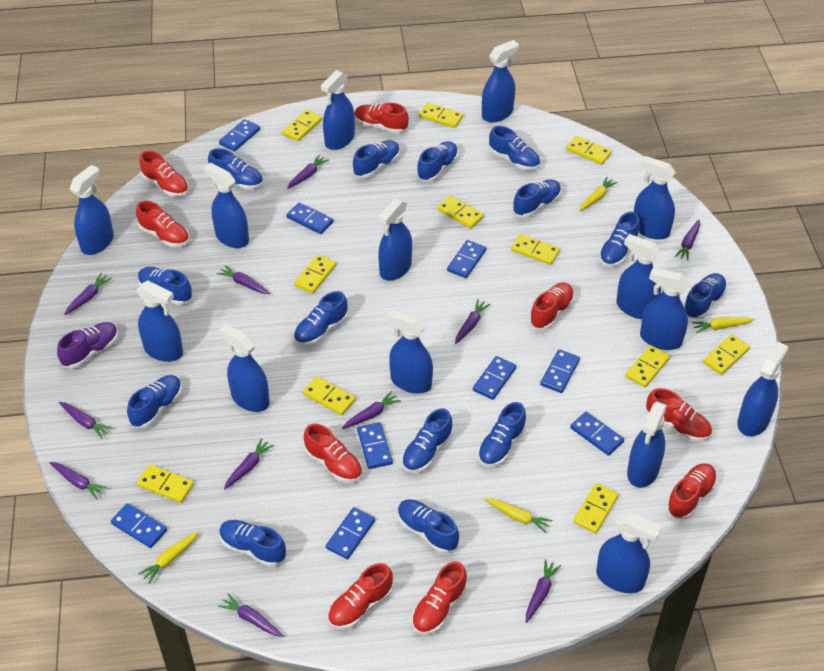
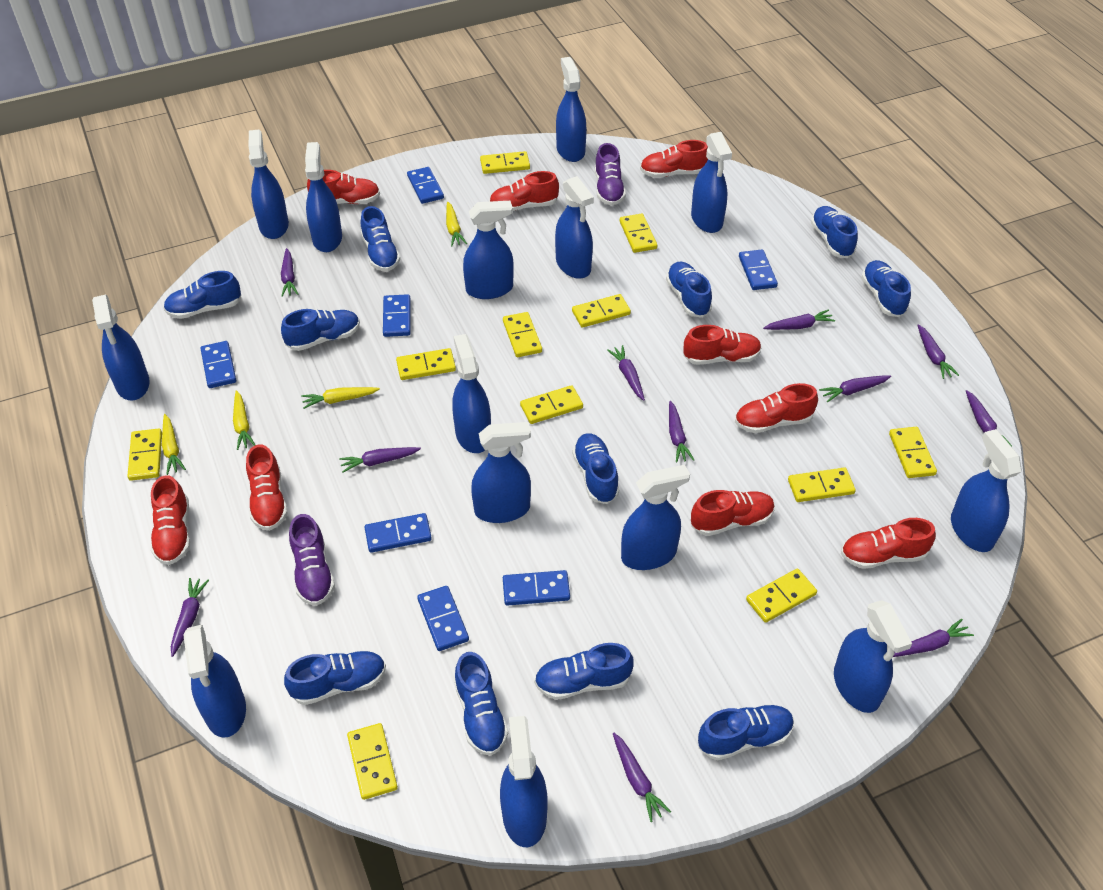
blue domino: [111,503,167,548] [219,119,260,152] [286,203,333,234] [326,507,375,559] [357,422,393,469] [447,240,486,278] [473,356,516,400] [540,349,580,393] [570,412,624,456] = 9 -> [200,341,236,388] [365,513,432,553] [383,294,411,337] [407,167,444,204] [417,586,469,651] [503,570,570,606] [739,250,778,290] = 7
blue shoe: [127,375,182,428] [138,267,192,305] [208,148,263,189] [219,520,286,567] [294,291,348,346] [353,140,400,178] [398,499,459,553] [402,408,453,473] [417,141,458,182] [478,402,526,467] [489,126,540,170] [513,179,561,218] [599,212,640,267] [683,273,727,319] = 14 -> [163,271,241,319] [281,309,360,351] [284,651,386,705] [361,206,400,271] [454,652,508,756] [534,643,634,700] [572,433,619,504] [666,262,712,317] [698,704,794,760] [811,206,858,258] [861,260,911,317] = 11
purple shoe: [57,322,118,369] = 1 -> [289,514,335,606] [595,143,626,206] = 2

